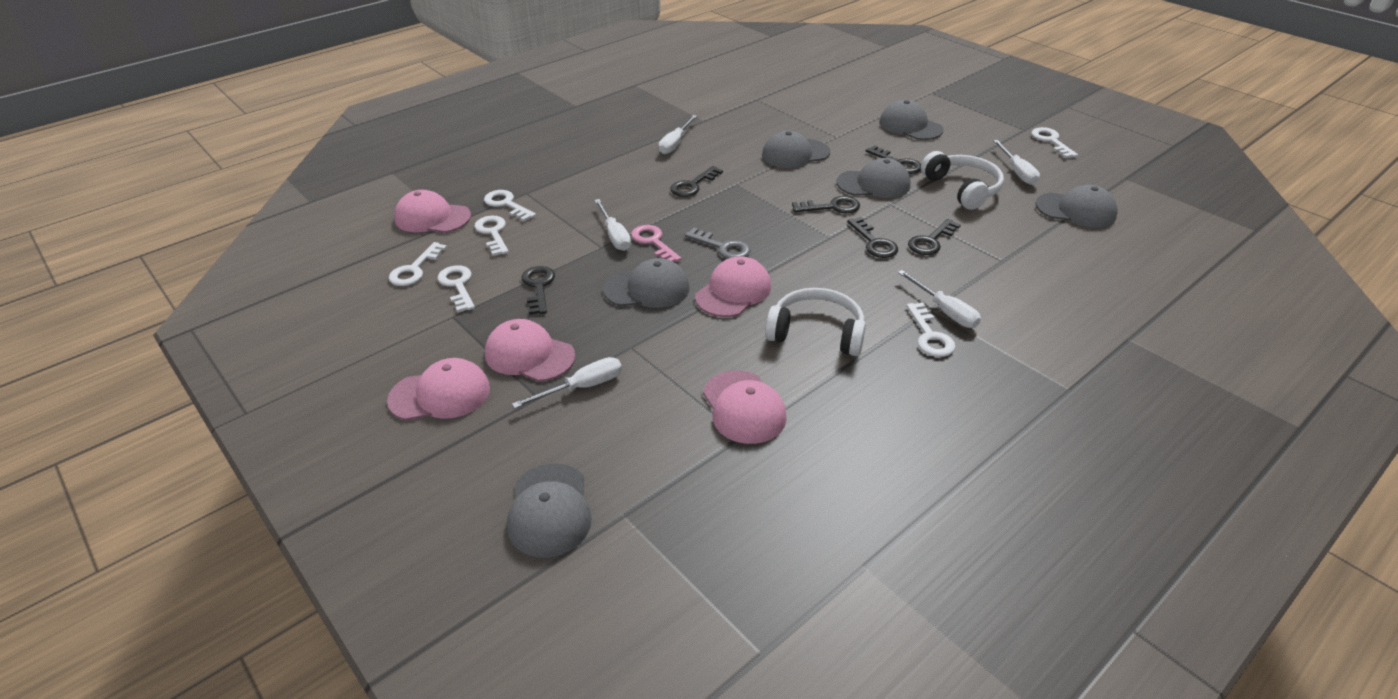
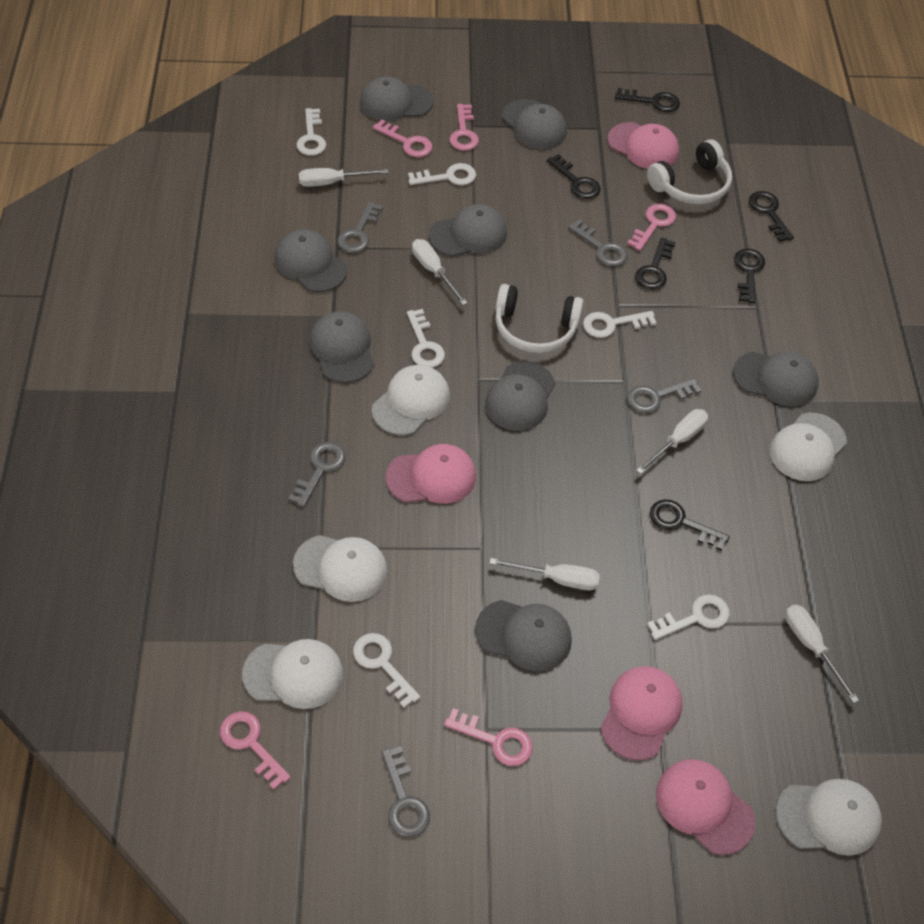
grey cap: [507,464,592,558] [603,258,690,308] [762,131,830,168] [837,158,911,198] [879,100,943,140] [1035,185,1118,228] = 6 -> [275,229,347,292] [310,311,374,383] [360,77,433,121] [429,204,507,257] [475,600,572,671] [485,361,555,431] [502,99,567,149] [733,352,819,407] = 8
grey key: [685,228,751,259] = 1 -> [288,442,346,507] [338,202,383,253] [381,746,430,837] [568,219,628,267] [627,378,702,413] = 5
pink cap: [387,358,490,420] [394,190,471,233] [485,319,575,382] [695,256,771,317] [703,371,787,444] = 5 -> [386,444,476,504] [600,666,682,760] [607,122,679,169] [656,759,755,855] = 4
pink key: [631,225,681,262] = 1 -> [220,711,291,790] [373,119,432,157] [444,708,533,766] [449,104,479,151] [627,204,676,251] = 5
white cap: none = 0 -> [242,639,343,709] [293,535,387,602] [372,365,450,435] [770,413,847,481] [776,779,882,856] = 5

